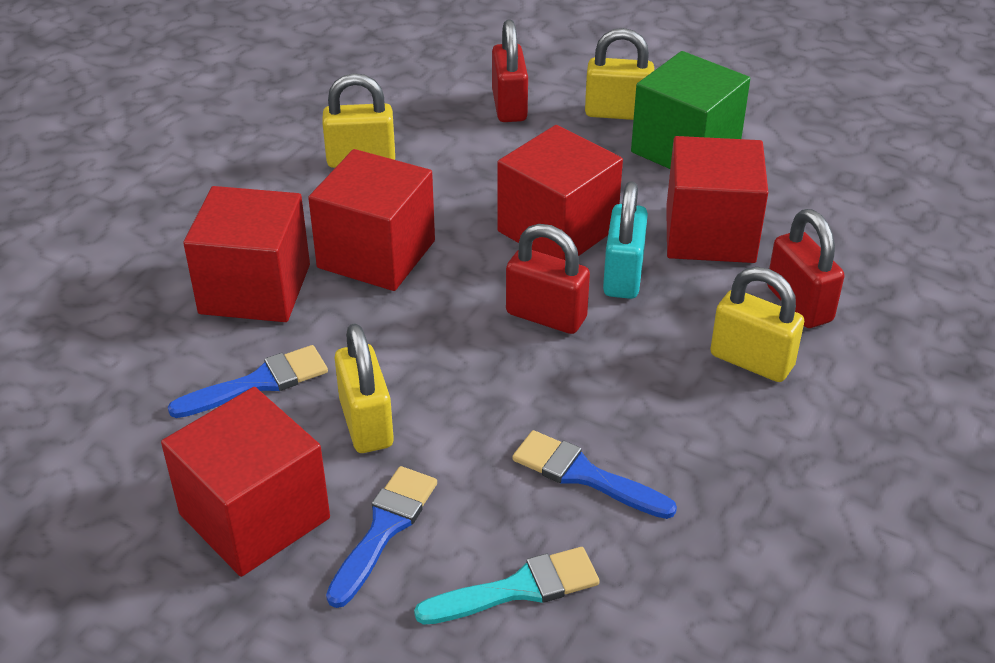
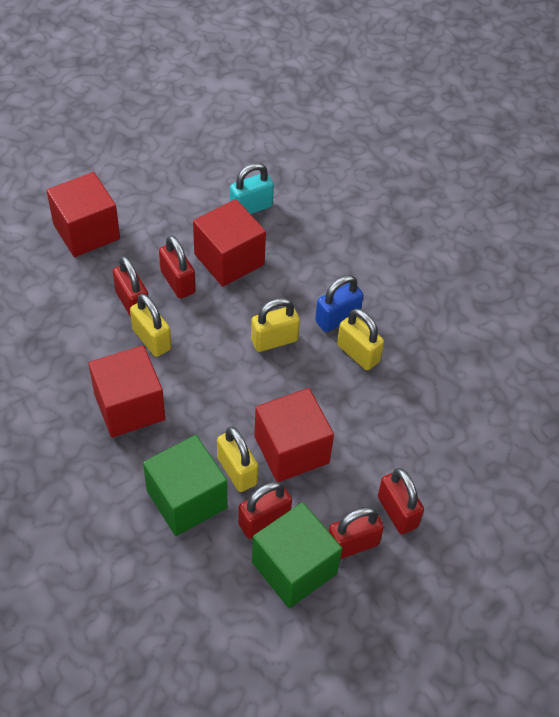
blue brush: [168,345,328,418] [326,466,437,608] [512,430,677,519] = 3 -> none = 0
blue padlock: none = 0 -> [315,275,363,332] = 1
green cube: [631,51,750,169] = 1 -> [143,435,227,536] [252,502,342,608] = 2
red cube: [161,387,330,577] [183,186,310,322] [308,149,435,291] [498,125,623,260] [666,136,768,263] = 5 -> [46,172,120,257] [88,345,165,438] [193,199,266,287] [254,388,334,482] = 4
red padlock: [492,19,528,122] [506,224,590,334] [767,209,844,328] = 3 -> [113,256,148,317] [159,235,196,299] [238,481,292,539] [329,507,384,559] [378,468,424,534] = 5
turquoise brush: [414,547,600,625] = 1 -> none = 0

